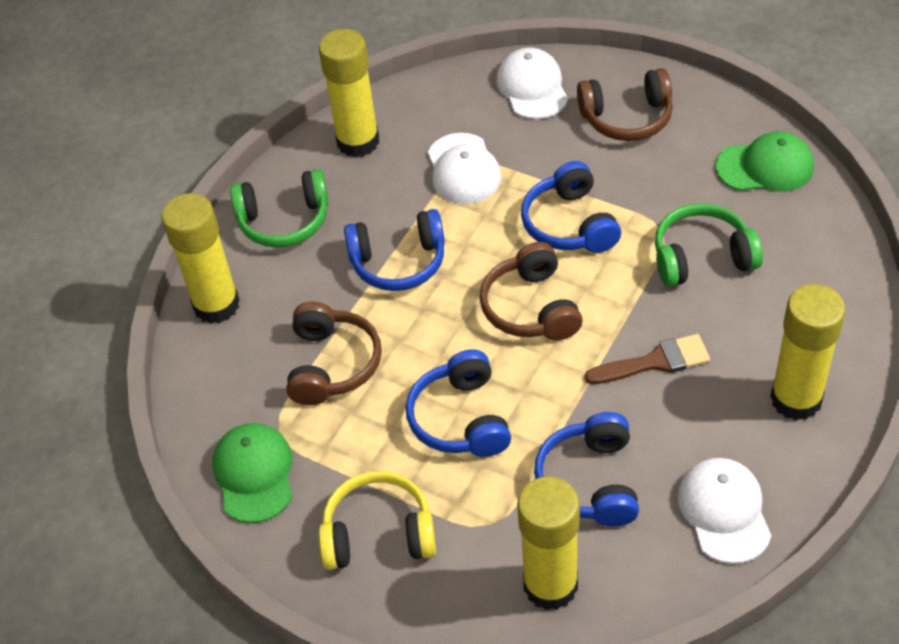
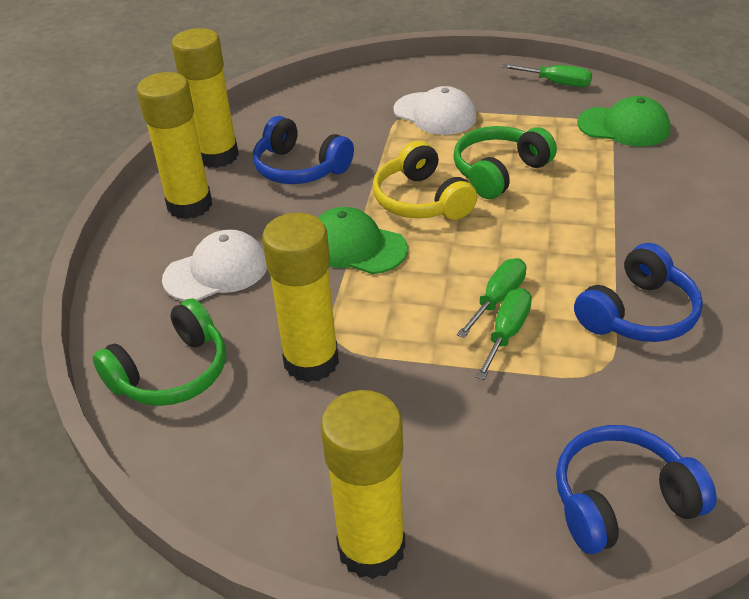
blue headphones: [344,209,445,291] [406,349,511,457] [521,161,621,253] [534,412,639,527] = 4 -> [253,116,354,184] [556,425,717,554] [574,243,703,342] = 3
brown brush: [585,334,710,384] = 1 -> none = 0
brown headphones: [286,302,382,405] [480,242,583,340] [577,68,673,141] = 3 -> none = 0
green screwdriver: none = 0 -> [457,258,526,338] [476,288,532,380] [502,64,592,87] = 3
white cap: [428,133,502,204] [496,48,568,119] [678,458,772,564] = 3 -> [162,229,267,301] [394,86,477,135] = 2

